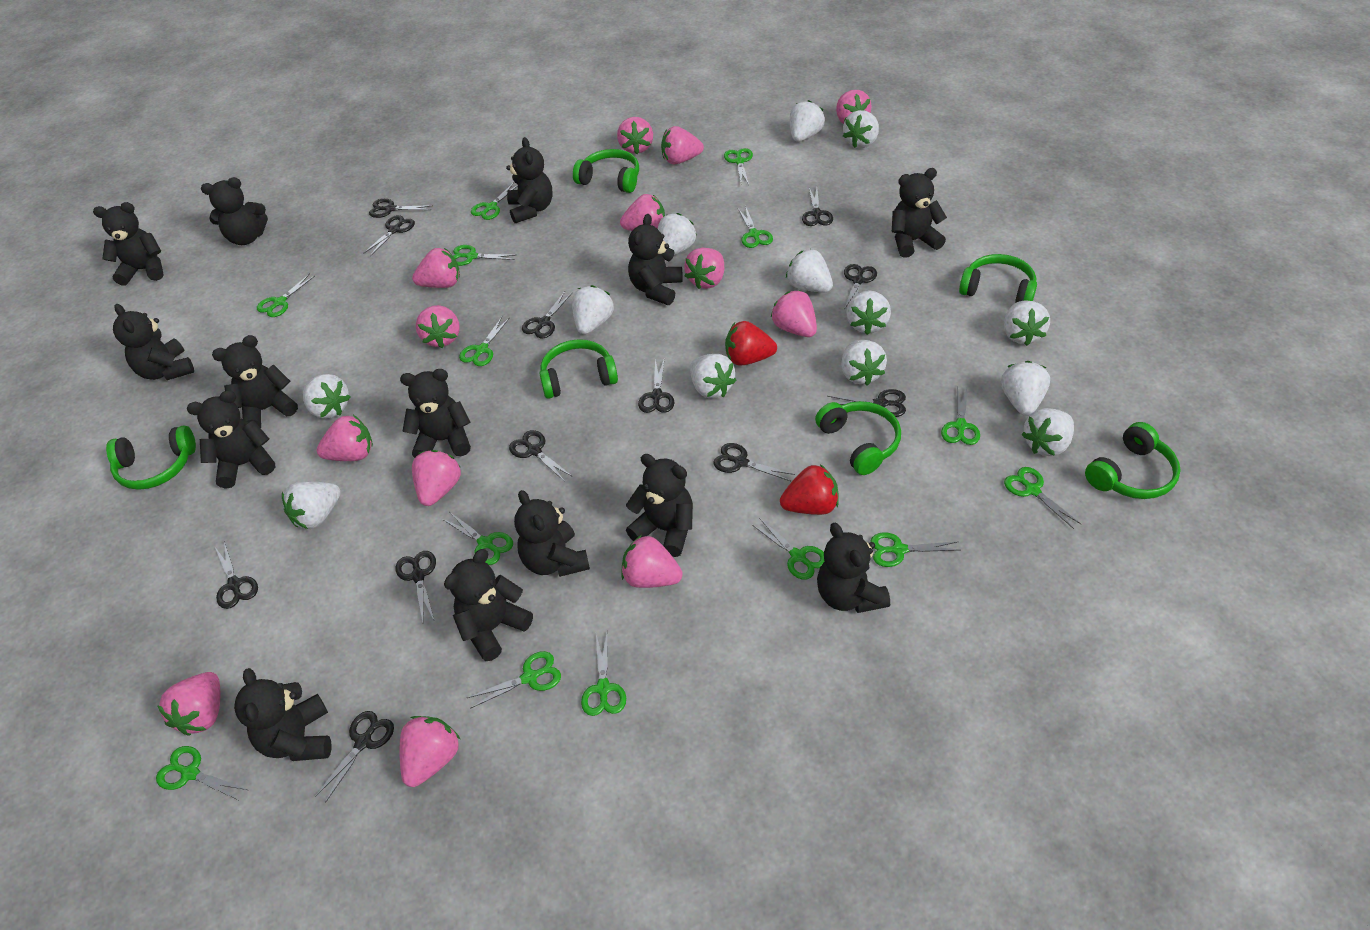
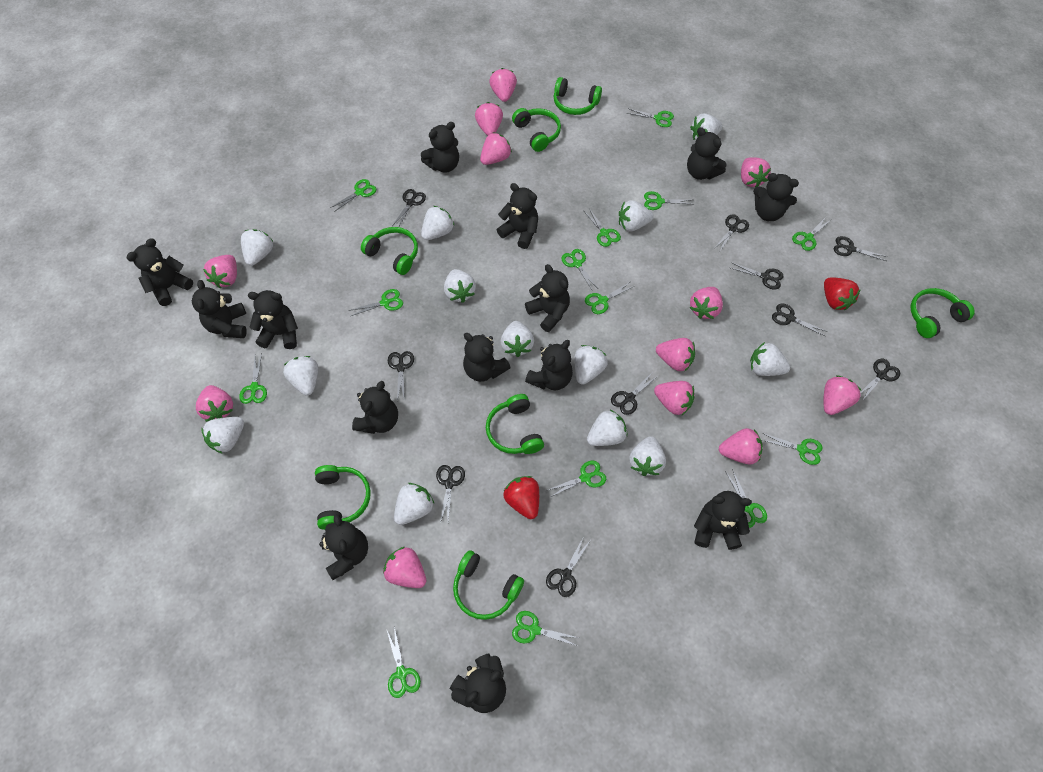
black scissors: [215,541,258,609] [315,711,394,803] [363,215,415,256] [369,199,433,218] [395,551,436,622] [509,430,573,482] [522,292,572,338] [638,358,675,413] [713,443,795,481] [802,188,833,226] [827,389,906,417] [844,264,877,310] = 12 -> [388,351,414,401] [392,189,426,226] [436,465,465,523] [546,538,590,597] [611,373,659,415] [714,214,749,251] [731,262,784,289] [772,303,826,336] [834,236,887,261] [860,359,900,401] = 10
green headphones: [106,426,196,490] [539,339,618,399] [573,149,639,193] [815,401,901,475] [959,254,1037,303] [1085,422,1181,499] = 6 -> [315,465,371,530] [361,227,418,275] [453,550,524,620] [486,394,544,454] [512,108,561,152] [554,77,602,115] [911,288,975,338] = 7
pink strawberry: [157,672,220,736] [316,415,373,461] [400,716,460,787] [412,248,460,288] [412,450,461,506] [416,305,460,348] [617,117,653,154] [620,194,665,231] [621,535,683,588] [661,126,704,164] [684,248,724,289] [771,290,817,337] [836,90,871,124] = 13 -> [196,385,233,422] [203,255,237,288] [383,547,426,588] [475,102,503,136] [480,132,512,165] [489,68,517,102] [654,381,695,416] [656,338,695,371] [690,287,723,319] [719,428,763,464] [741,157,771,188] [824,375,862,415] = 12

